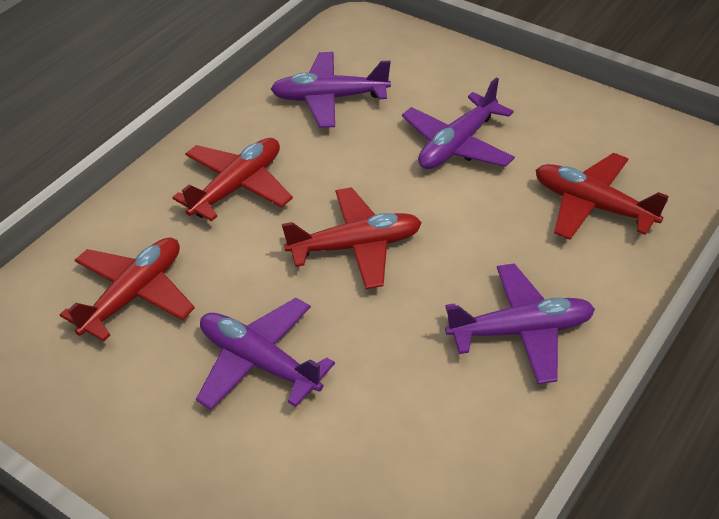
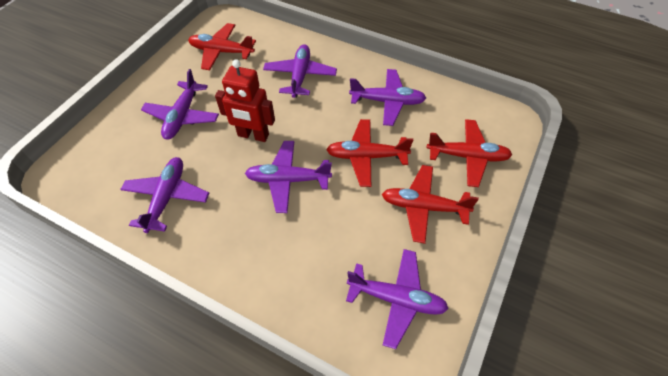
purple plane: [196,298,335,410] [271,52,391,128] [402,78,515,169] [445,263,595,384] = 4 -> [120,157,209,233] [141,69,219,140] [245,141,332,213] [263,44,337,98] [346,249,449,349] [349,69,426,126] = 6
red robot: none = 0 -> [215,59,275,142] = 1

